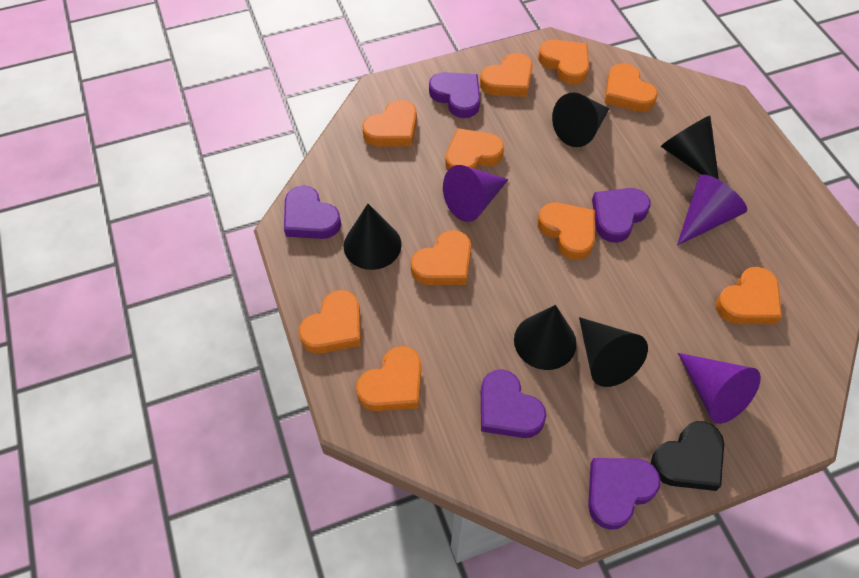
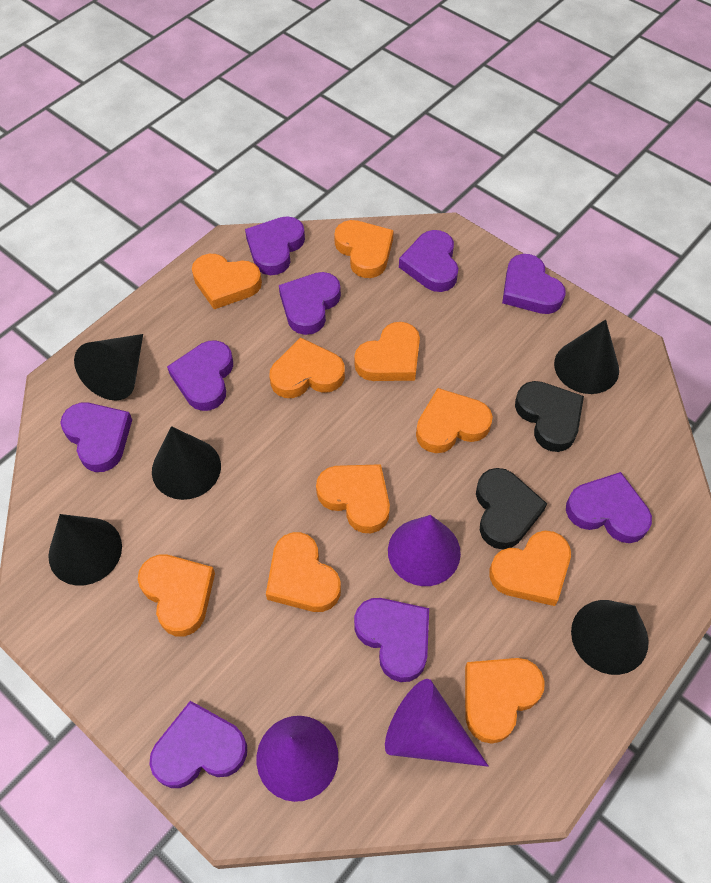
black heart: [651,421,724,491] = 1 -> [476,468,547,549] [515,381,584,452] = 2
purple heart: [284,186,341,239] [429,72,480,118] [481,369,547,438] [588,458,661,530] [592,188,651,243] = 5 -> [60,403,132,472] [149,701,247,788] [167,340,233,411] [245,216,305,275] [279,272,341,335] [354,598,429,682] [399,230,458,292] [502,254,566,314] [566,472,652,543] = 9

